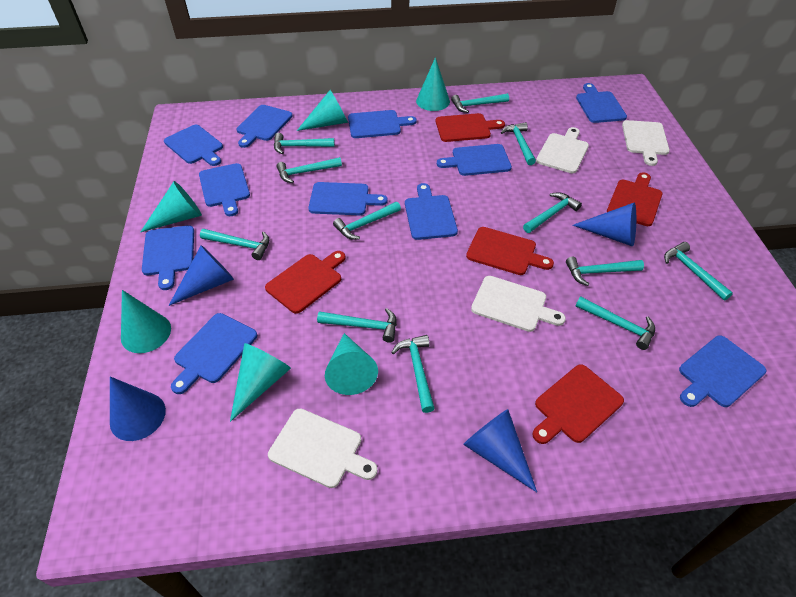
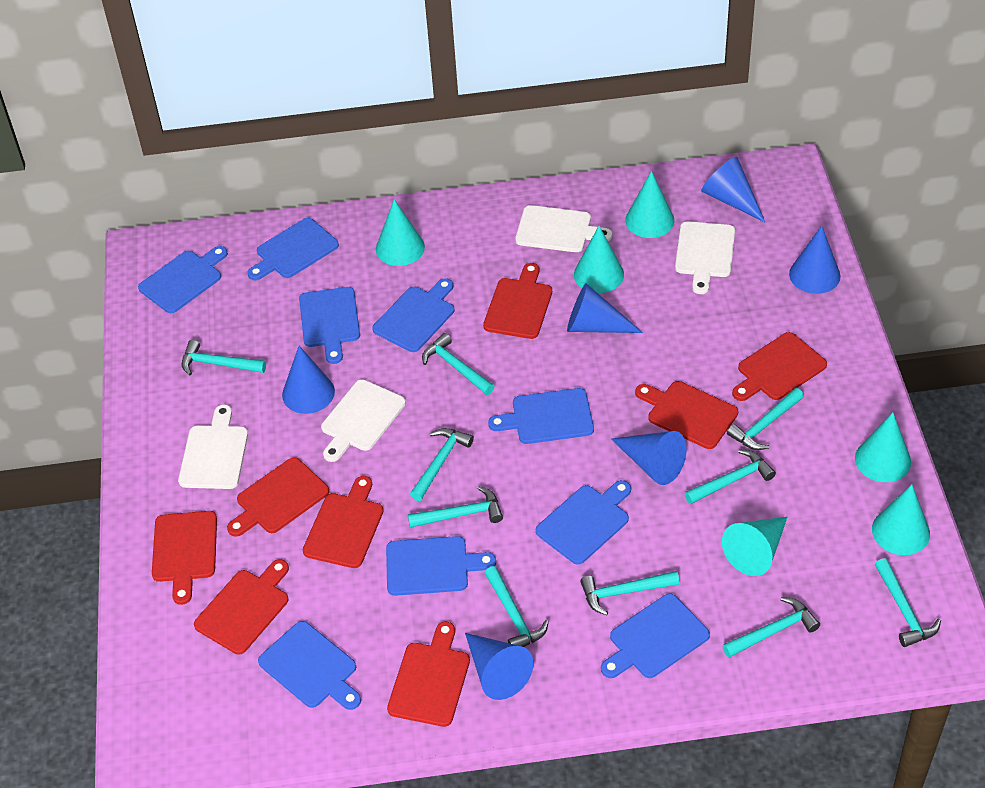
blue cone: [110,377,166,441] [168,245,234,306] [463,409,537,492] [573,203,636,246] = 4 -> [282,346,335,414] [465,633,534,700] [567,283,643,333] [611,431,687,485] [701,157,765,222] [789,226,841,294] = 6
blue cutting board: [142,225,194,290] [164,125,223,166] [171,313,257,394] [199,163,250,216] [237,105,293,148] [308,182,388,215] [348,110,416,138] [405,183,458,240] [437,144,512,176] [576,83,627,123] [679,335,766,407] = 11 -> [138,246,228,313] [248,218,339,280] [258,621,361,710] [299,287,360,364] [372,278,454,352] [386,536,496,596] [488,388,594,444] [536,480,631,565] [601,594,710,678] = 9
red cutting board: [265,251,346,314] [436,113,505,142] [466,227,554,275] [532,364,624,444] [607,173,662,226] = 5 -> [152,511,217,605] [194,559,289,655] [227,457,329,537] [303,476,384,568] [387,622,470,727] [483,263,552,339] [635,381,738,449] [732,332,827,401] = 8
turquoise hammer: [200,229,269,260] [274,133,335,154] [276,157,342,183] [317,308,397,343] [333,202,401,240] [391,335,435,413] [451,93,509,113] [501,122,536,165] [523,192,582,233] [566,257,644,286] [576,297,655,350] [664,242,733,300] = 12 -> [182,340,266,375] [408,486,503,528] [410,428,474,501] [422,333,494,395] [484,566,549,647] [580,571,680,615] [685,450,776,504] [722,597,820,658] [727,388,804,450] [875,558,941,647] = 10

